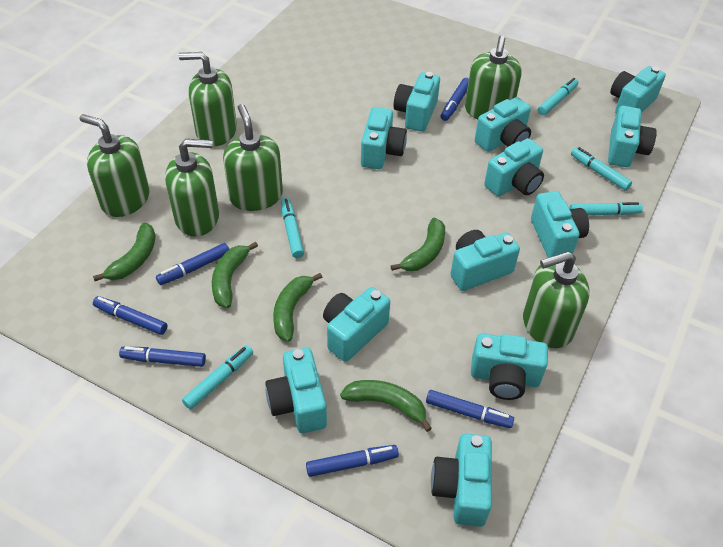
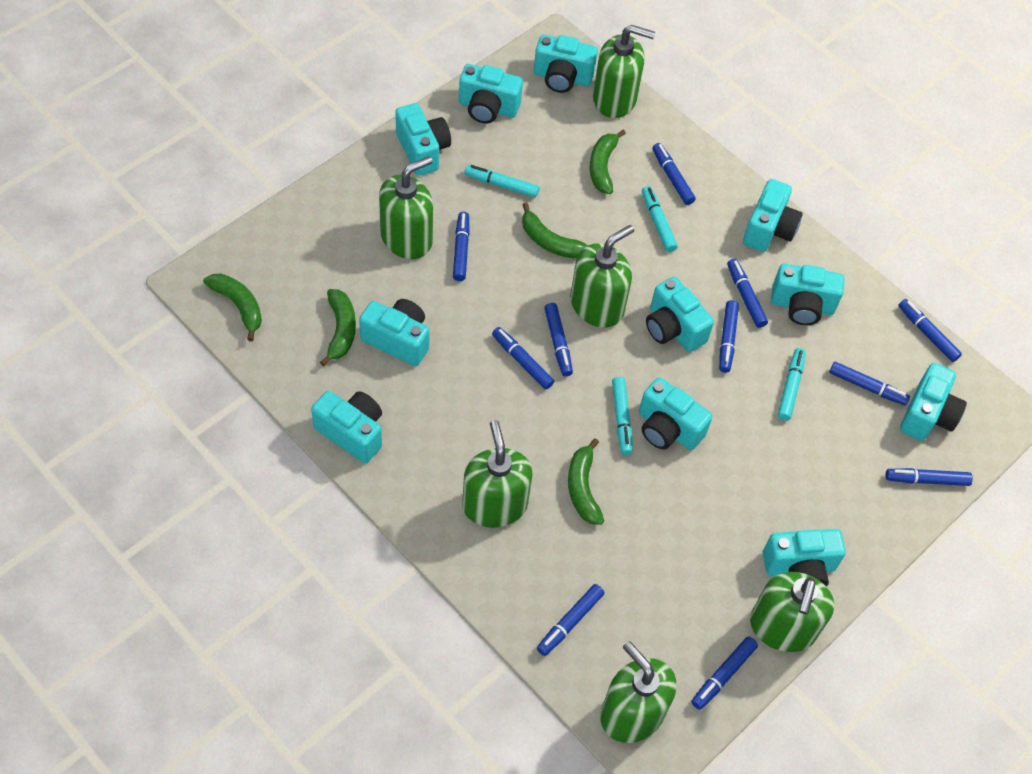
blue marker: [93,296,167,335] [119,346,206,367] [156,243,229,285] [306,445,399,477] [426,390,514,428] [440,78,469,121] = 6 -> [453,212,470,281] [492,327,554,389] [537,584,604,656] [544,303,573,376] [652,143,696,205] [691,636,758,710] [719,300,739,373] [727,259,768,328] [829,362,910,406] [886,468,973,486] [898,299,962,362] = 11
turquoise camera: [265,348,327,433] [323,287,390,362] [361,107,407,169] [394,72,440,132] [431,434,492,527] [450,230,520,291] [471,333,548,400] [475,97,531,152] [484,138,544,197] [531,191,589,258] [608,106,657,167] [610,66,666,114] = 12 -> [311,391,382,463] [359,299,429,366] [395,103,451,176] [459,64,523,123] [534,35,598,93] [639,377,713,450] [646,277,714,352] [743,179,803,252] [763,529,846,587] [771,264,844,325] [900,363,967,441] = 11
turquoise marker: [182,345,253,410] [281,198,304,258] [538,78,578,115] [569,202,643,215] [571,147,632,191] = 5 -> [465,165,539,198] [612,377,633,455] [642,186,677,252] [778,348,806,421] = 4

